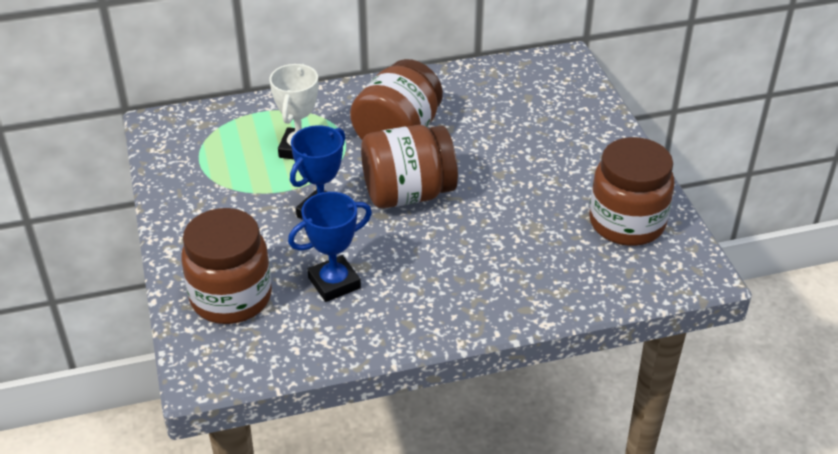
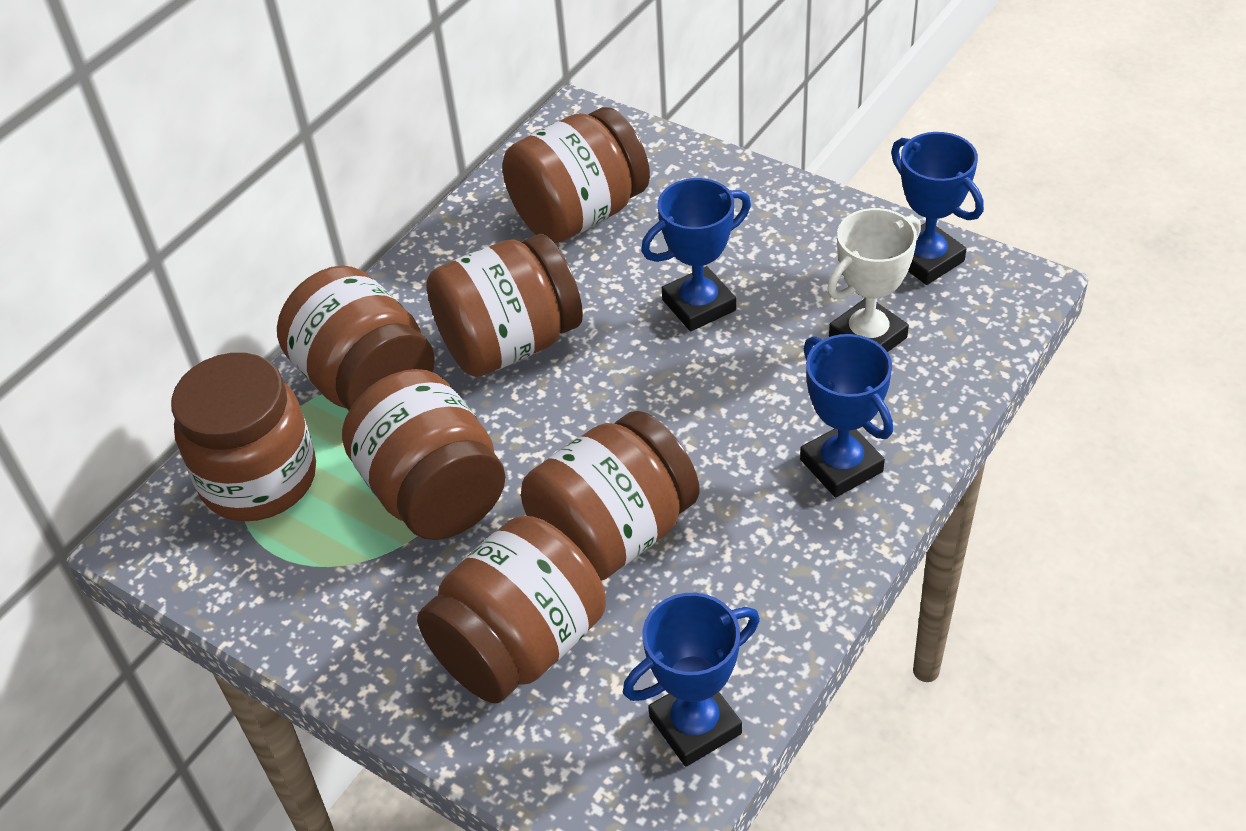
blue trophy: [288,192,372,302] [290,125,345,220] = 2 -> [623,593,760,766] [641,178,751,331] [800,334,893,497] [891,132,984,285] = 4
brown jar: [181,208,272,324] [350,59,443,140] [361,125,458,208] [589,137,675,246] = 4 -> [171,353,316,521] [277,266,435,411] [342,369,505,540] [417,516,606,703] [426,234,583,377] [502,107,650,243] [521,411,699,581] = 7

